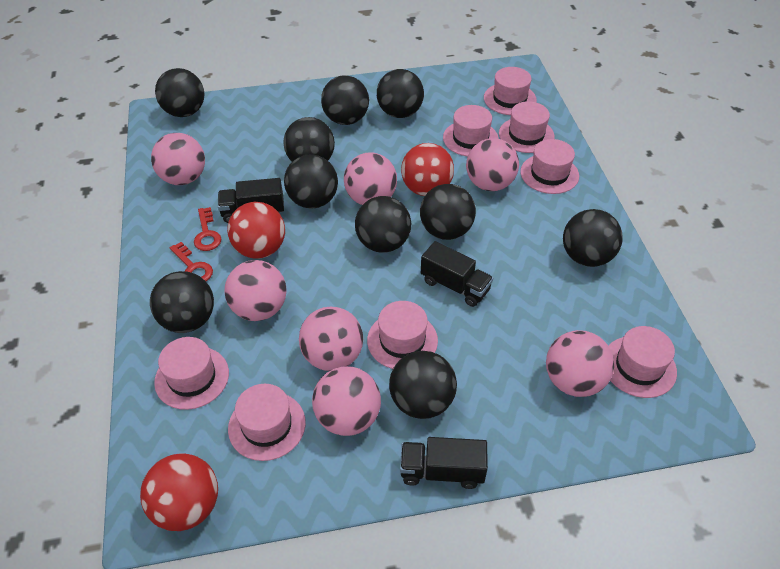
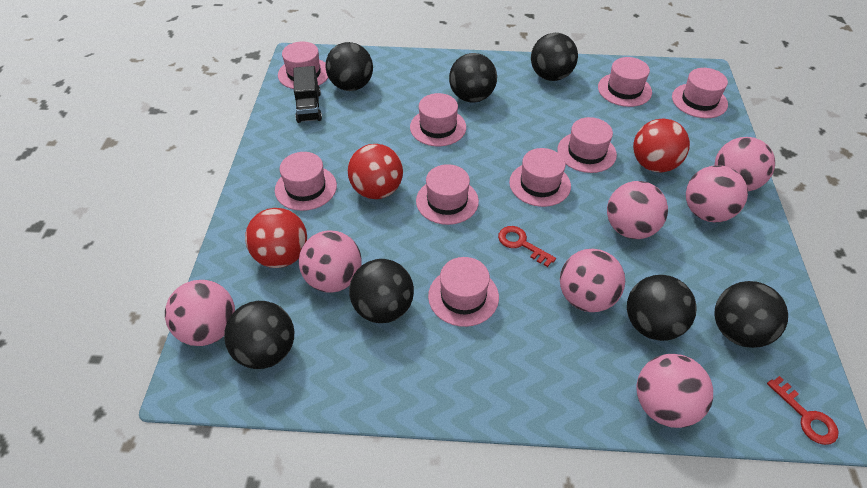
black ball: [150,271,214,333] [155,68,204,117] [283,117,335,161] [284,154,338,209] [321,75,369,125] [355,196,411,253] [377,69,424,118] [389,351,457,419] [420,184,476,240] [563,209,623,267] = 10 -> [224,301,294,369] [325,42,373,91] [349,259,414,323] [449,53,497,102] [531,33,578,81] [627,275,697,341] [714,281,788,348] = 7
black truck: [218,178,284,223] [400,437,488,489] [421,241,493,307] = 3 -> [293,66,322,123] = 1
pink hat: [154,337,229,410] [228,384,306,461] [367,301,438,369] [443,105,499,156] [484,67,537,115] [499,101,555,153] [520,139,579,194] [608,326,677,398] = 8 -> [275,152,337,211] [278,42,328,89] [410,93,466,146] [416,164,479,225] [428,257,499,327] [509,148,571,207] [557,117,617,173] [598,57,652,107] [672,68,728,118] = 9

